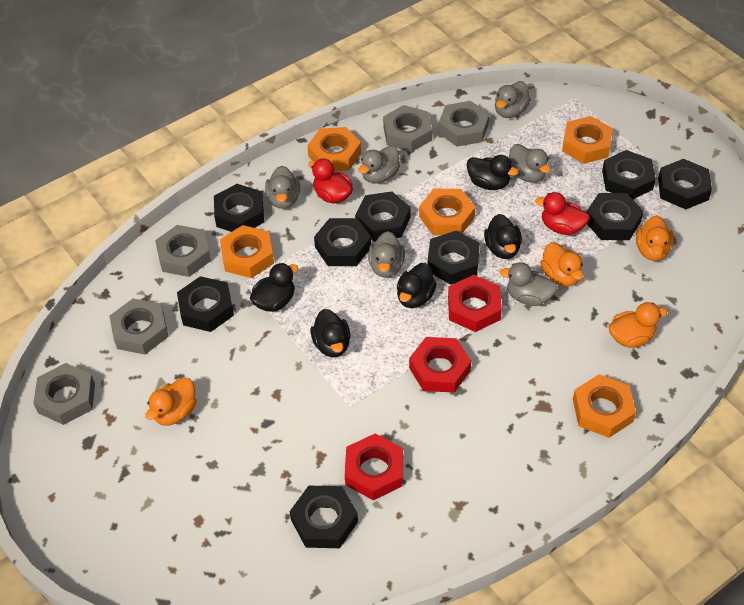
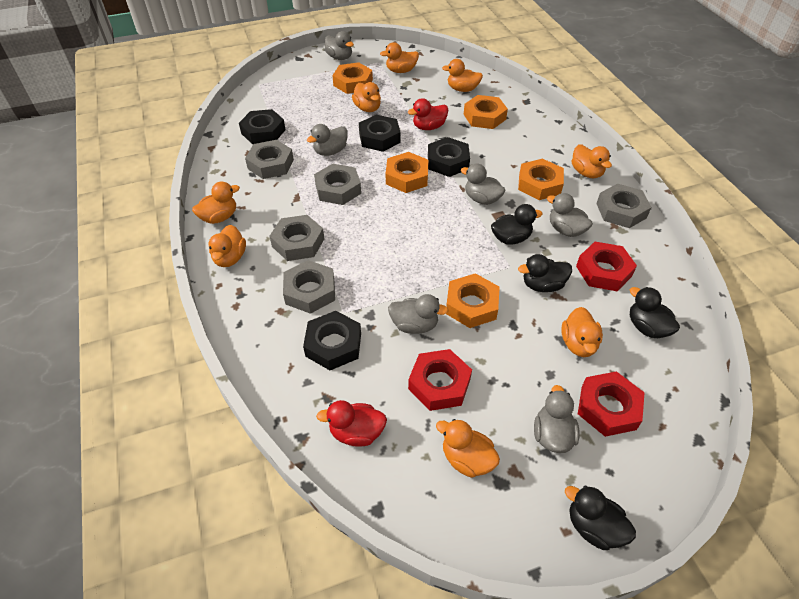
black duck: [250,263,298,312] [311,309,351,357] [397,263,437,308] [467,155,519,190] [484,214,522,259] = 5 -> [491,204,543,245] [518,254,572,292] [565,486,636,550] [630,287,680,338] = 4
black nut: [177,276,234,332] [214,184,264,232] [290,486,358,548] [314,218,371,266] [355,192,411,241] [427,230,480,285] [587,193,644,240] [602,150,656,199] [658,159,712,209] = 9 -> [239,109,286,144] [303,311,361,370] [359,115,401,152] [428,137,470,177] = 4
orange duck: [145,377,197,426] [541,242,583,287] [609,302,667,348] [636,215,674,261] = 4 -> [192,181,240,224] [208,225,246,267] [352,82,381,112] [380,42,419,73] [436,419,500,478] [442,59,483,92] [561,307,603,357] [572,144,612,178] = 8

